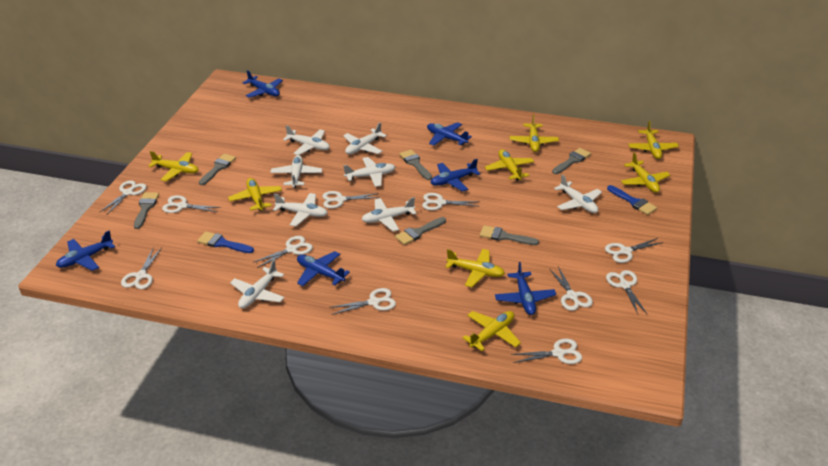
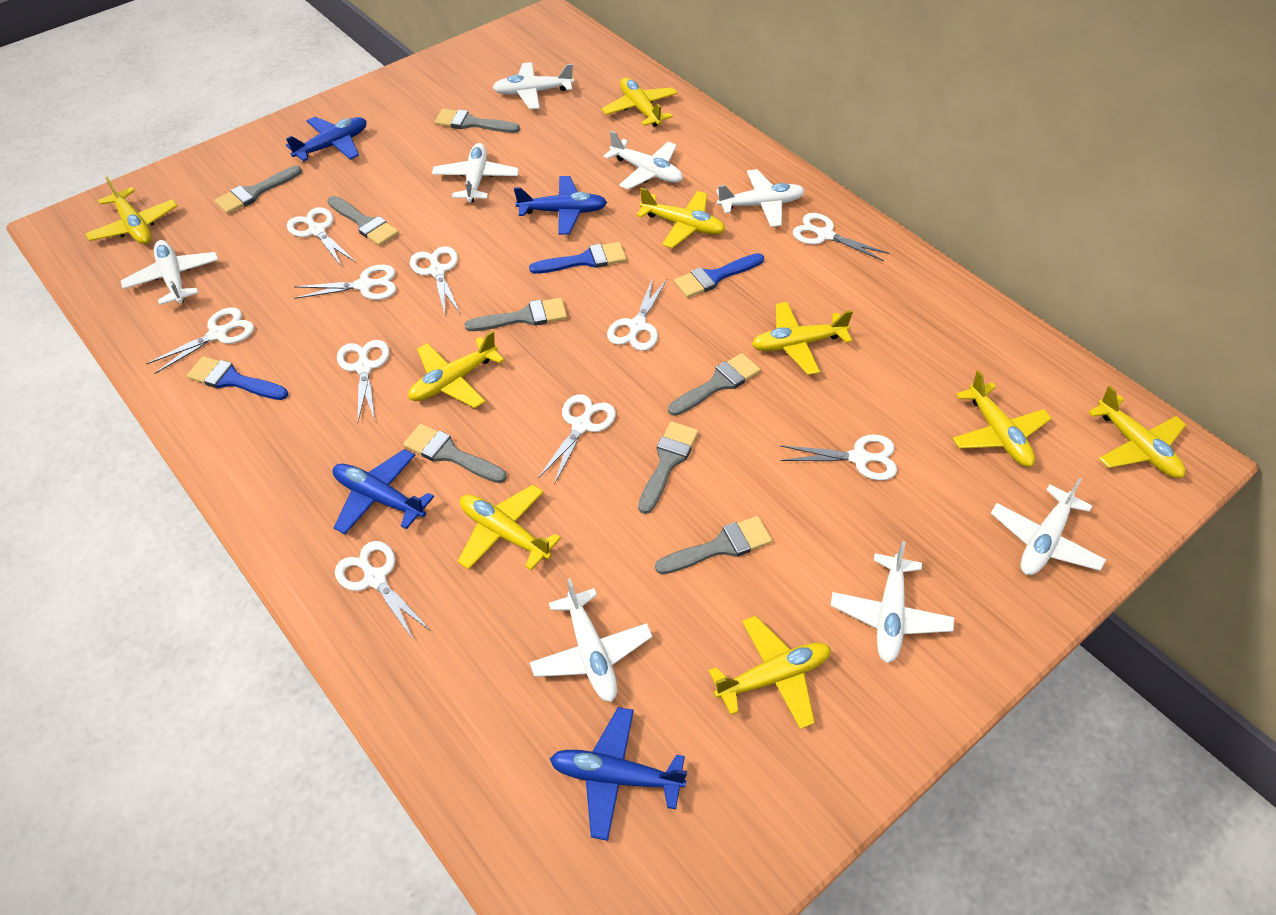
blue brush: [197,231,254,253] [607,185,657,215] = 2 -> [187,356,288,400] [529,242,627,274] [674,253,764,298] = 3
blue plane: [56,230,115,271] [243,70,283,98] [297,251,350,286] [427,122,472,146] [430,159,480,191] [495,262,556,315] = 6 -> [286,117,367,162] [333,449,434,534] [514,176,607,235] [550,707,687,841] = 4
grey brush: [134,192,159,229] [199,154,236,185] [395,217,446,245] [399,150,432,180] [480,225,539,245] [552,148,591,174] = 6 -> [215,166,302,214] [328,196,399,246] [403,424,507,483] [435,109,520,133] [464,298,567,331] [638,421,698,514] [655,516,772,574] [668,353,760,416] = 8
white scissors: [99,180,147,214] [121,248,162,289] [162,195,221,213] [252,236,313,268] [322,191,380,209] [329,288,396,315] [422,193,480,210] [511,339,582,364] [549,267,593,311] [605,238,664,263] [606,270,647,314] = 11 -> [146,307,254,374] [287,207,355,267] [294,264,396,300] [335,541,431,641] [337,340,390,421] [410,246,460,315] [538,394,616,484] [607,278,667,351] [780,434,897,480] [793,213,889,261] = 10
yellow plane: [148,151,198,181] [228,178,282,211] [445,249,505,287] [462,311,521,351] [485,149,534,181] [510,114,559,152] [621,152,670,193] [628,121,679,159] = 8 -> [85,177,177,244] [408,331,504,408] [457,485,561,570] [601,77,677,127] [636,188,726,248] [709,616,831,729] [752,302,853,375] [952,370,1052,467] [1088,385,1186,478] = 9

